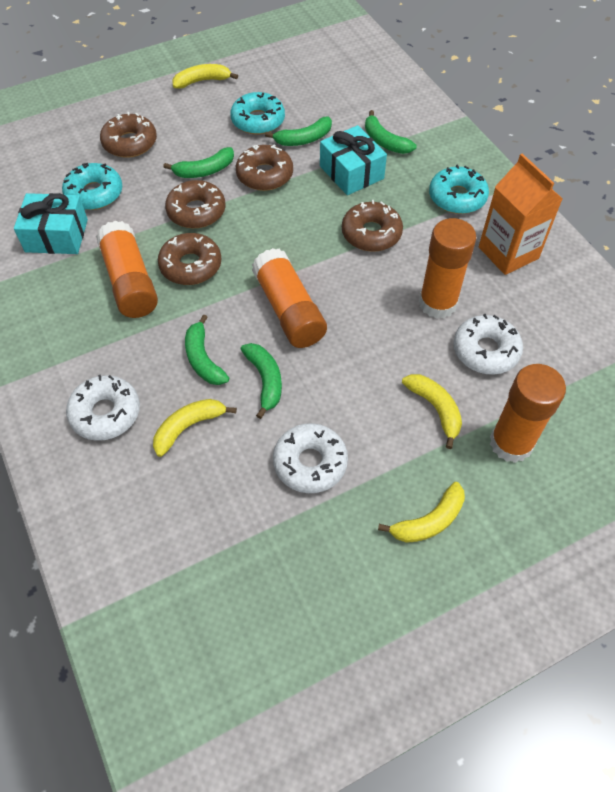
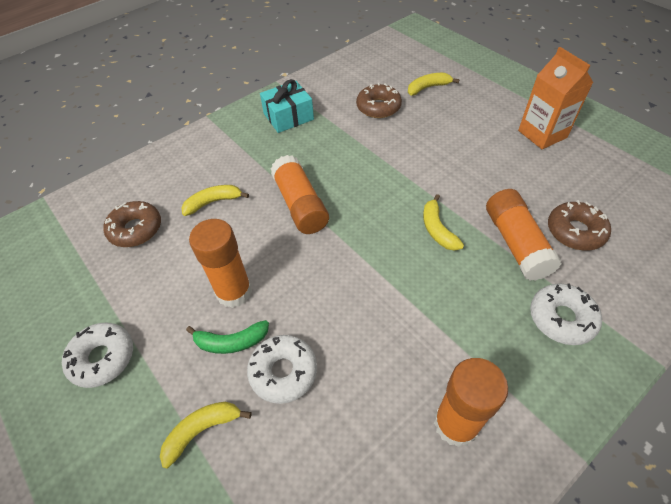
brown donut: [100,112,157,158] [158,233,221,285] [165,180,225,228] [236,144,293,191] [342,200,403,252] = 5 -> [103,201,161,247] [356,83,402,118] [548,200,611,250] = 3
green banana: [163,147,234,178] [185,314,229,385] [241,343,282,419] [265,117,332,146] [365,110,416,154] = 5 -> [186,320,269,354] = 1
turquoise donut: [62,163,122,210] [230,92,285,135] [429,165,489,214] = 3 -> none = 0
turquoise gift: [14,193,88,254] [320,125,387,195] = 2 -> [260,79,314,133] = 1

